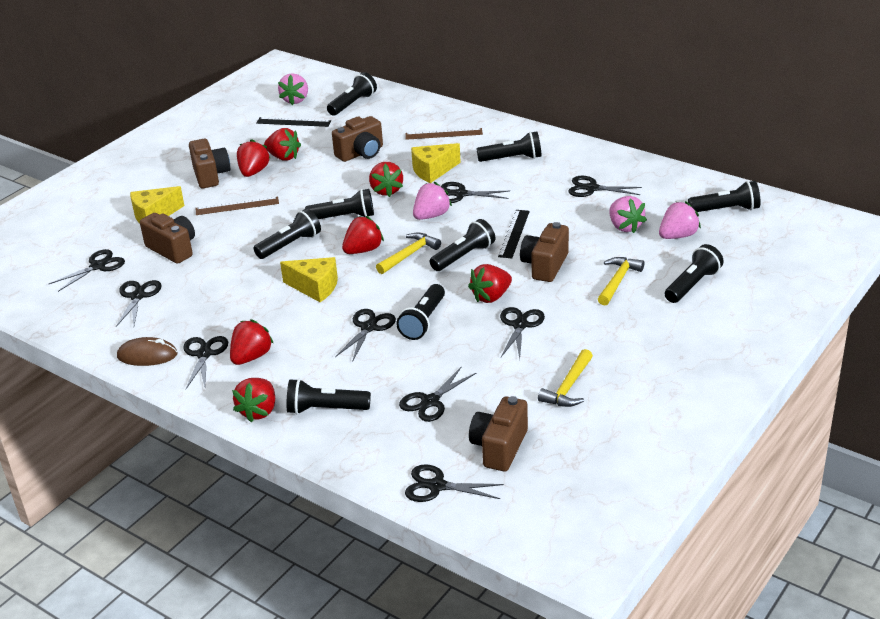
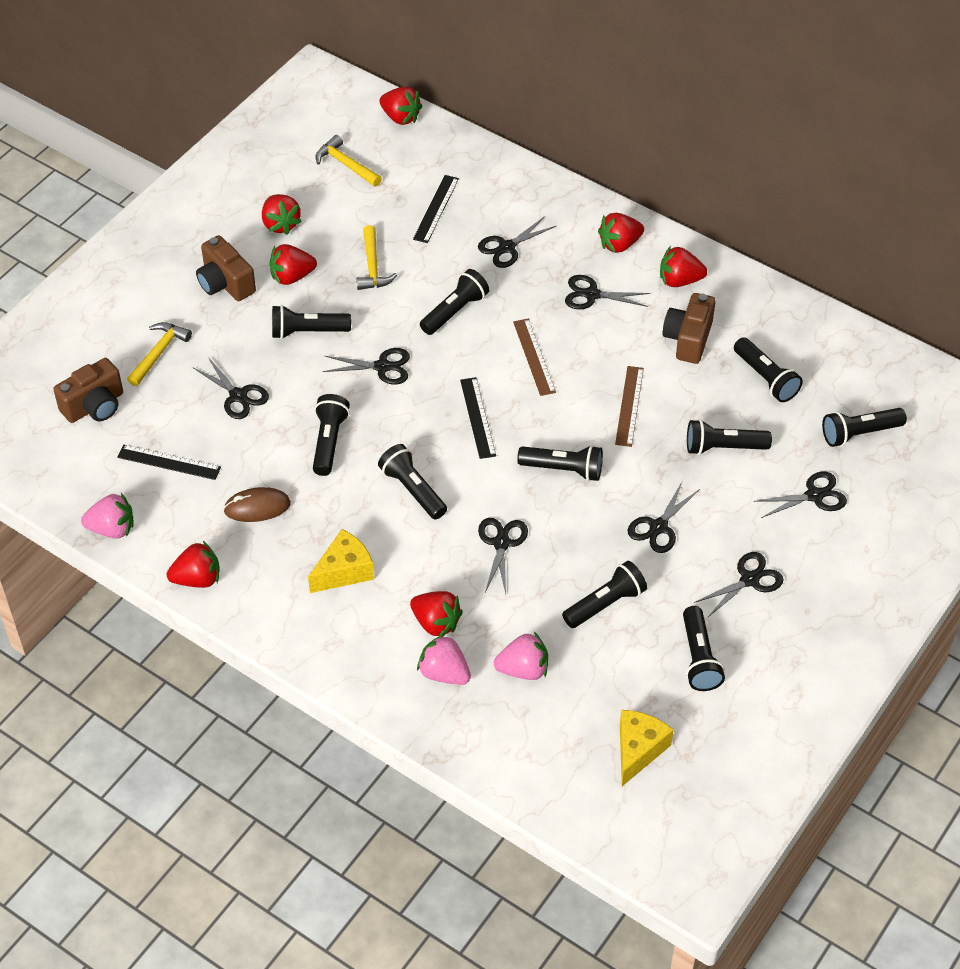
black flashlight: [254,208,321,259] [287,379,371,414] [305,189,374,219] [327,72,377,116] [396,284,445,340] [430,219,495,271] [477,132,542,162] [665,244,724,303] [688,181,761,212] = 9 -> [272,305,351,339] [313,394,350,476] [378,444,447,519] [420,269,489,335] [517,445,603,481] [562,561,647,628] [683,606,725,691] [687,419,772,455] [734,337,803,402] [822,408,907,447] = 10
black ruler: [256,117,331,127] [498,210,530,258] = 2 -> [117,444,221,480] [413,175,459,243] [460,377,496,459] = 3
black scissors: [49,249,125,292] [116,280,162,327] [183,336,228,389] [335,309,396,362] [399,366,476,422] [405,464,504,502] [441,182,509,203] [500,307,545,359] [568,176,642,197] = 9 -> [194,357,269,419] [323,348,410,385] [478,216,556,268] [478,518,528,594] [565,275,650,309] [628,482,700,553] [694,552,784,617] [753,472,847,518] = 8
brown camera: [140,213,195,264] [189,139,230,188] [332,116,383,162] [469,396,528,471] [520,222,569,282] = 5 -> [53,358,123,423] [196,235,256,301] [662,293,716,364] = 3
pink strawberry: [278,73,308,105] [413,182,452,220] [610,196,647,233] [659,201,701,239] = 4 -> [81,493,134,539] [417,633,471,685] [494,632,548,680] = 3
yellow cheese: [130,186,184,223] [280,257,338,302] [411,143,461,183] = 3 -> [308,529,374,593] [620,710,674,786] = 2

